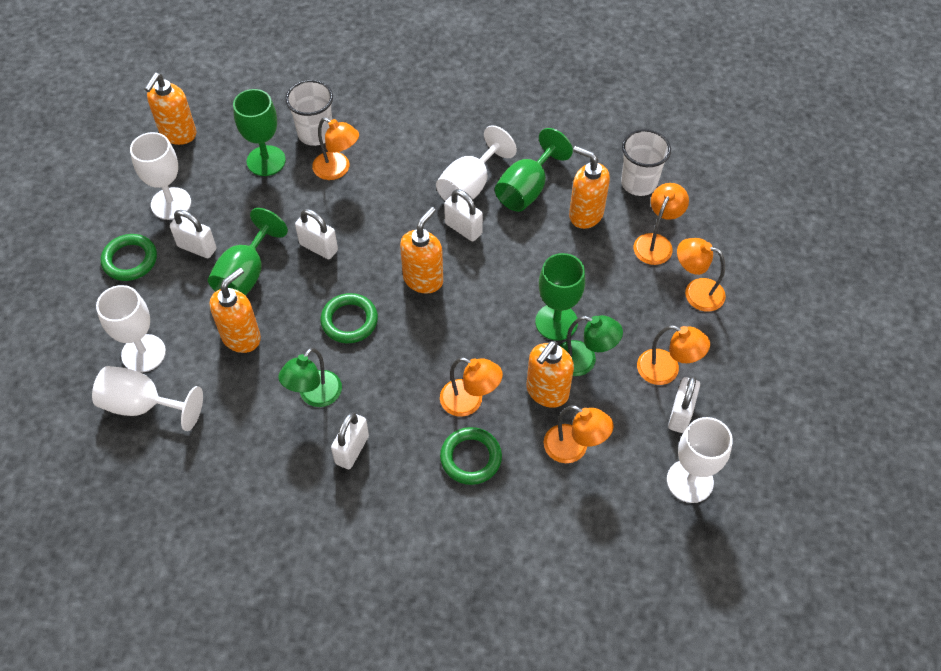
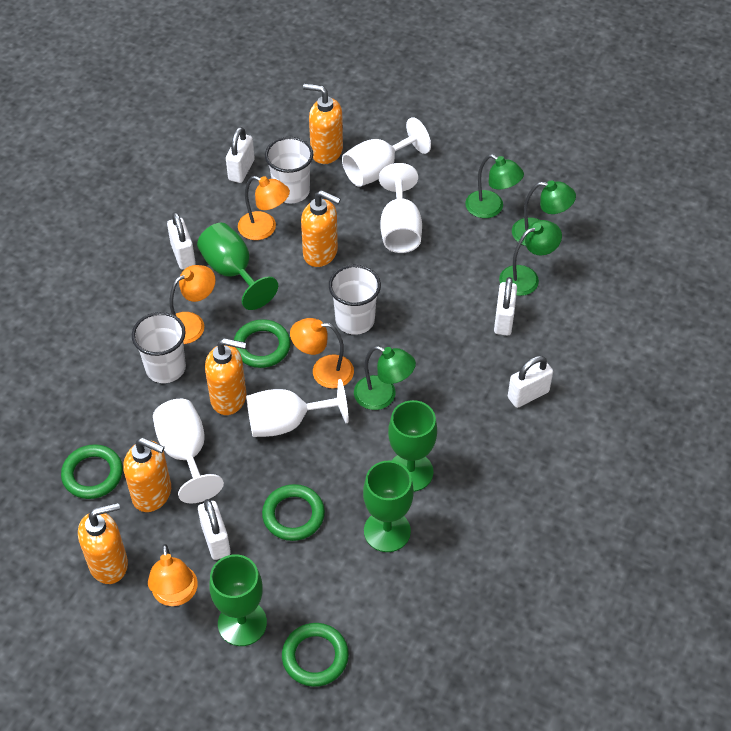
green lamp: [278,348,342,407] [559,315,623,376] = 2 -> [354,346,416,410] [465,154,524,218] [499,220,562,296] [512,180,576,246] = 4
green ring: [101,234,157,281] [320,293,378,343] [440,427,502,485] = 3 -> [61,444,123,499] [234,319,291,368] [262,484,325,541] [282,623,349,687] = 4
orange lamp: [312,117,359,180] [440,357,503,417] [544,405,614,463] [634,183,689,265] [637,325,710,385] [677,238,726,312] = 6 -> [148,544,198,606] [170,265,216,344] [238,176,290,240] [290,318,354,389] = 4
white cup: [285,80,333,146] [621,129,671,196] = 2 -> [132,312,186,383] [265,137,313,203] [329,265,381,335] = 3
white goblet: [92,366,203,431] [96,285,166,373] [130,132,191,220] [436,125,517,201] [667,417,733,503] = 5 -> [153,399,224,503] [246,379,348,437] [342,117,431,187] [379,163,422,253] = 4

